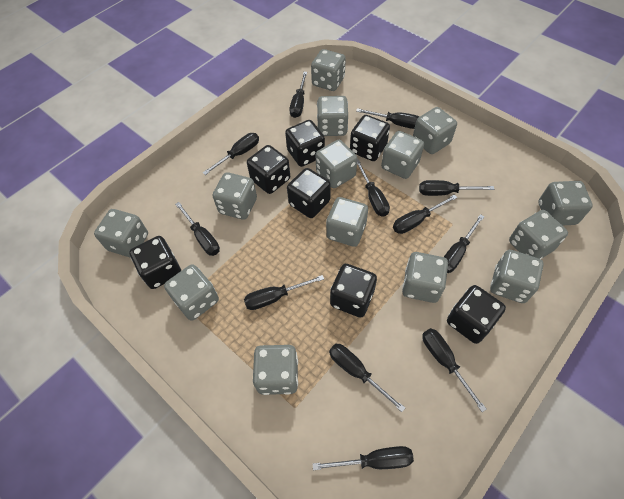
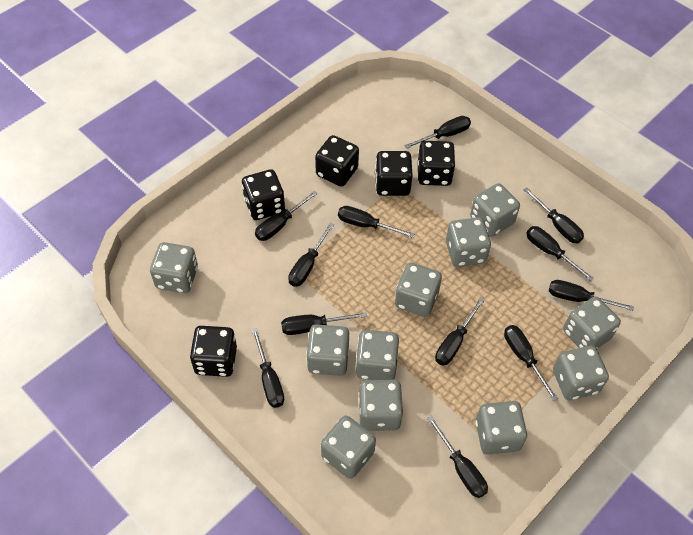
black dice: [129,236,181,289] [247,145,290,194] [285,120,325,167] [287,168,330,218] [330,264,377,318] [350,115,390,161] [447,285,506,344] = 7 -> [190,326,237,377] [242,169,285,220] [315,135,359,187] [375,151,413,196] [418,141,455,186] = 5
grey dice: [94,209,148,257] [164,264,219,321] [213,172,257,220] [253,345,298,395] [311,49,346,91] [316,140,357,188] [317,96,348,136] [326,197,368,247] [381,131,424,179] [402,252,448,303] [413,107,457,154] [490,250,544,303] [509,210,568,259] [538,181,593,226] = 14 -> [150,242,198,293] [306,324,349,376] [321,415,376,479] [355,330,399,380] [359,380,403,431] [395,263,442,317] [446,217,491,267] [470,183,520,237] [476,401,527,454] [553,345,609,400] [563,296,621,349] = 11

